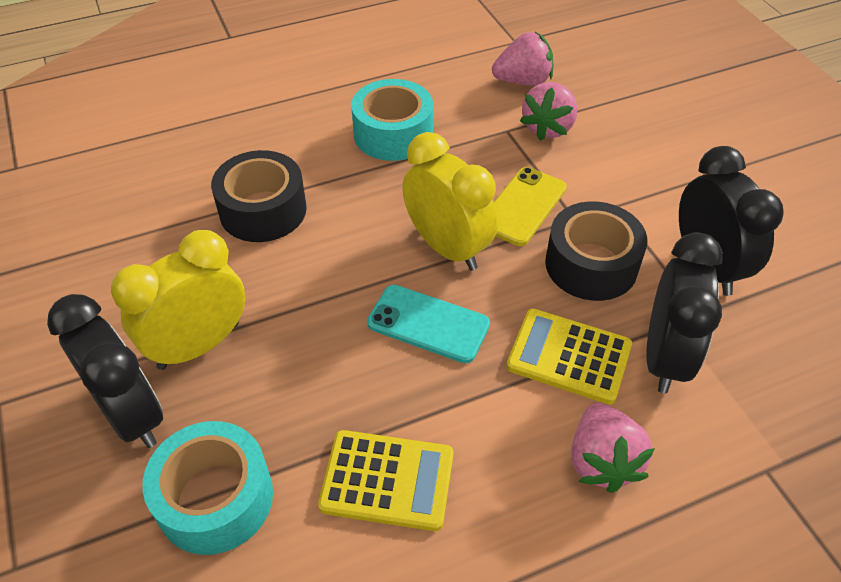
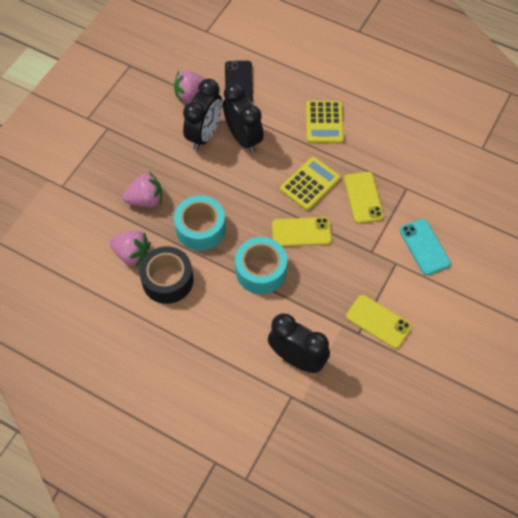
black phone: none = 0 -> [225,61,253,102] = 1
black tape: [211,150,307,242] [545,201,648,301] = 2 -> [139,246,193,304] = 1
yellow clock: [111,230,245,370] [402,132,498,270] = 2 -> none = 0
yellow phone: [494,167,567,246] = 1 -> [272,217,332,247] [344,172,384,224] [346,295,412,349] = 3

